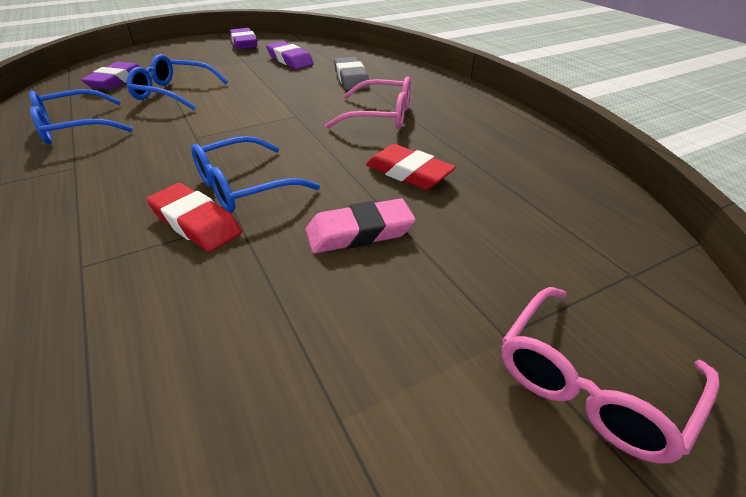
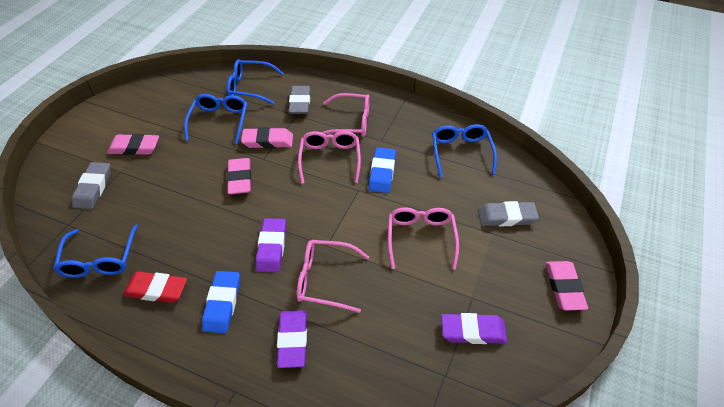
blue eraser: none = 0 -> [202,271,240,333] [369,147,396,193] = 2
blue glasses: [29,89,133,145] [127,54,228,110] [191,136,320,213] = 3 -> [53,225,138,278] [184,94,247,144] [227,59,284,105] [432,124,497,177] = 4
grey eraser: [334,57,370,90] = 1 -> [72,162,111,209] [289,86,311,114] [478,201,539,226] = 3
pink eraser: [305,198,416,253] = 1 -> [107,134,159,155] [227,158,251,194] [241,127,293,148] [545,261,588,311] = 4
pink glasses: [325,76,411,129] [501,287,720,464] = 2 -> [297,240,369,313] [298,131,361,184] [321,93,370,137] [388,207,459,270] = 4
red eraser: [147,183,242,252] [366,144,456,190] = 2 -> [123,272,187,303] = 1

